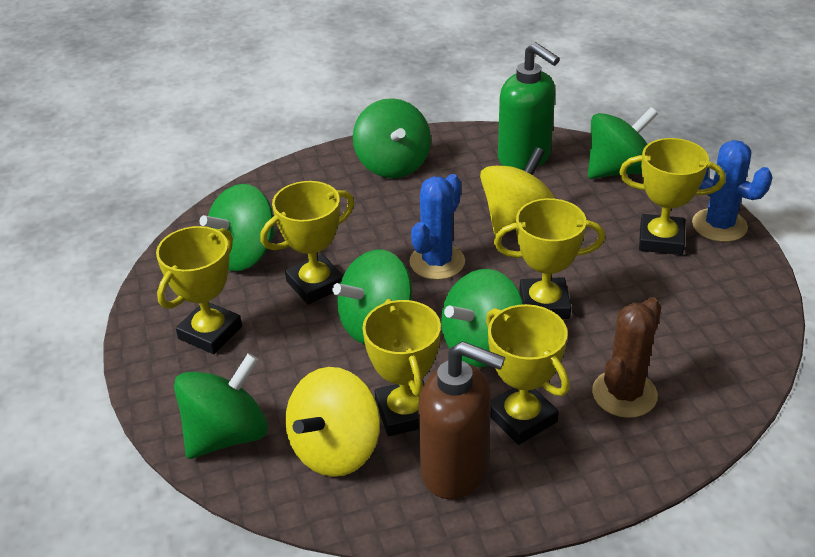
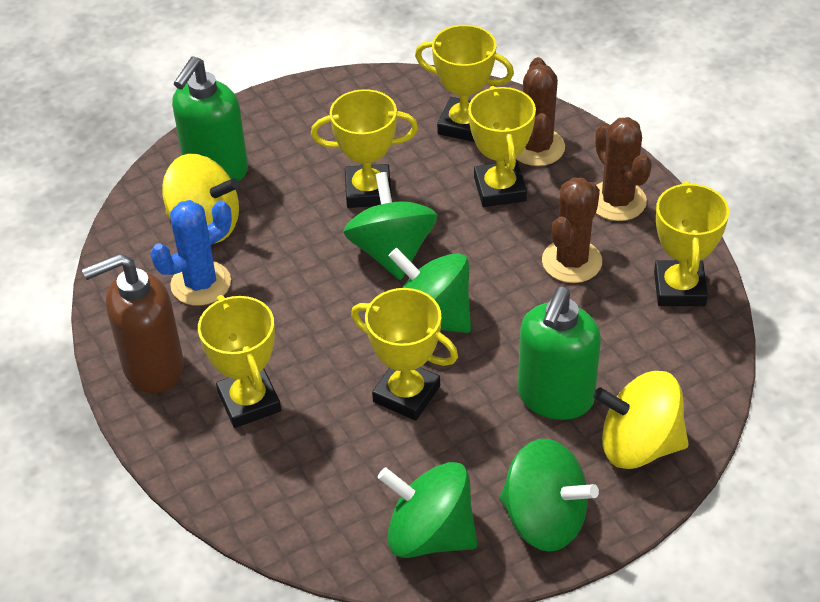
blue cactus: [409,174,465,280] [692,140,773,242] = 2 -> [150,200,232,306] = 1
brown cactus: [592,297,662,418] = 1 -> [516,57,565,166] [542,177,602,283] [595,117,652,221] = 3
green soap dispenser: [498,42,560,170] = 1 -> [172,57,248,182] [518,287,601,420] = 2
green spinning top: [174,353,268,459] [200,184,275,271] [333,249,412,344] [353,98,431,178] [441,269,523,367] [588,107,658,179] = 6 -> [343,172,437,280] [378,462,478,558] [388,248,471,333] [499,439,599,552] = 4

